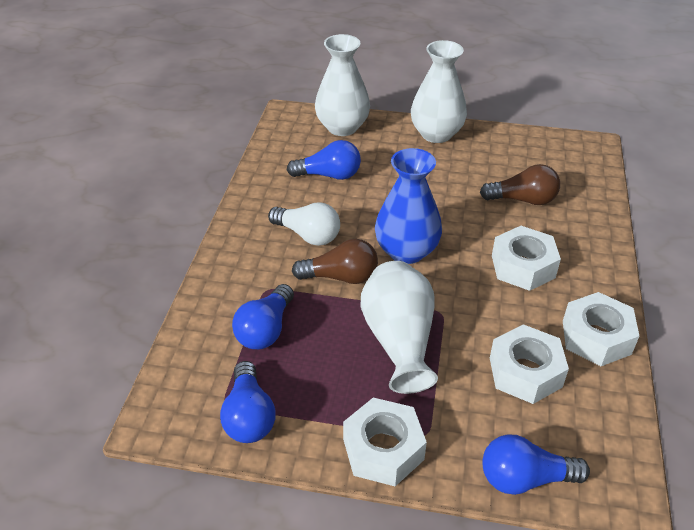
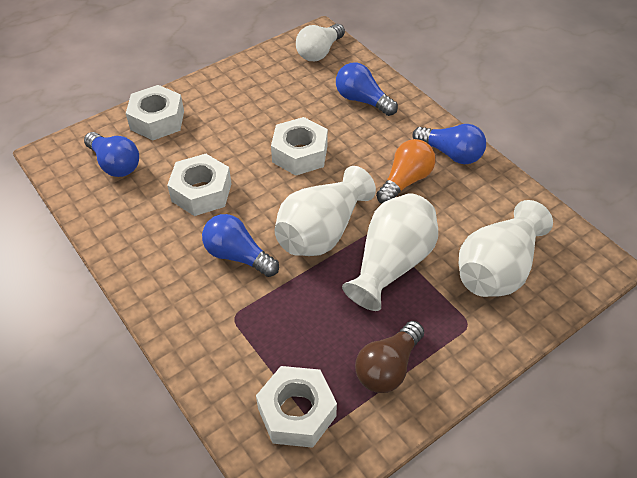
blue vase: [375,148,442,264] = 1 -> none = 0
brown light bulb: [292,239,378,284] [480,164,560,205] = 2 -> [355,321,424,393] = 1
orange light bulb: none = 0 -> [376,139,436,204] = 1

